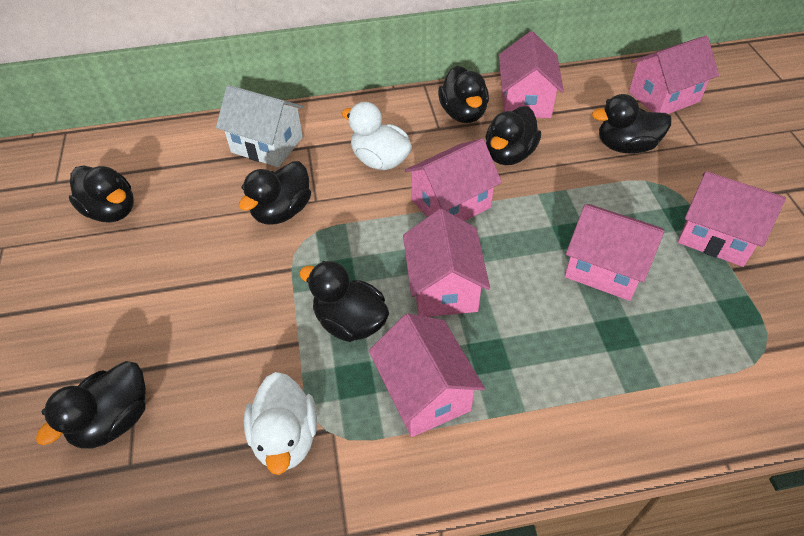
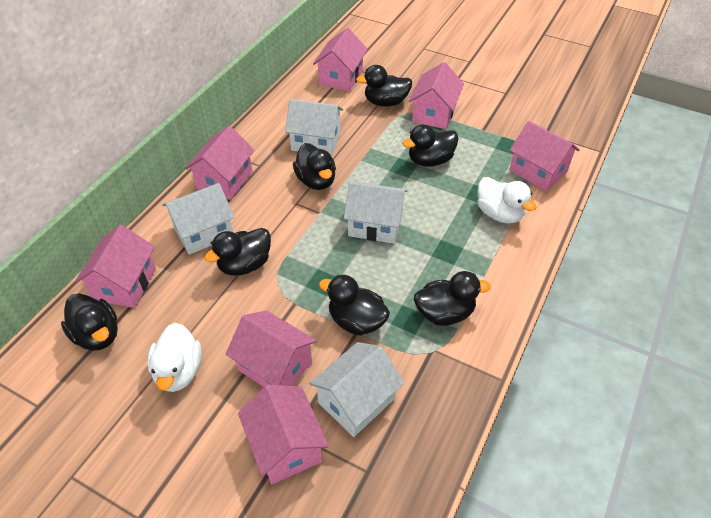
white house: [216,85,304,167] = 1 -> [162,183,234,255] [285,99,343,156] [309,342,404,437] [344,182,408,244] = 4

